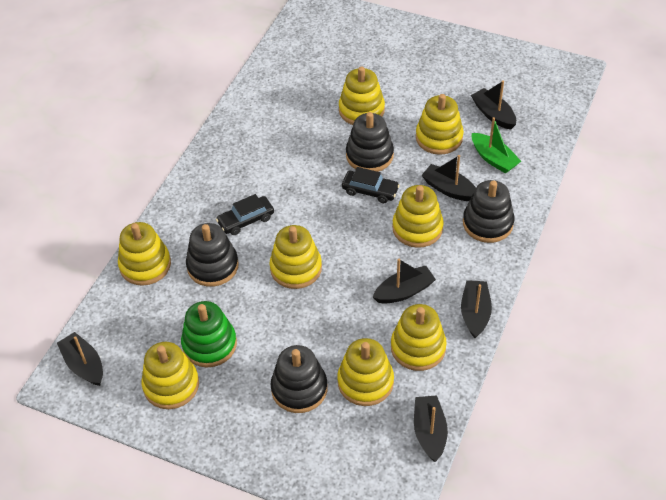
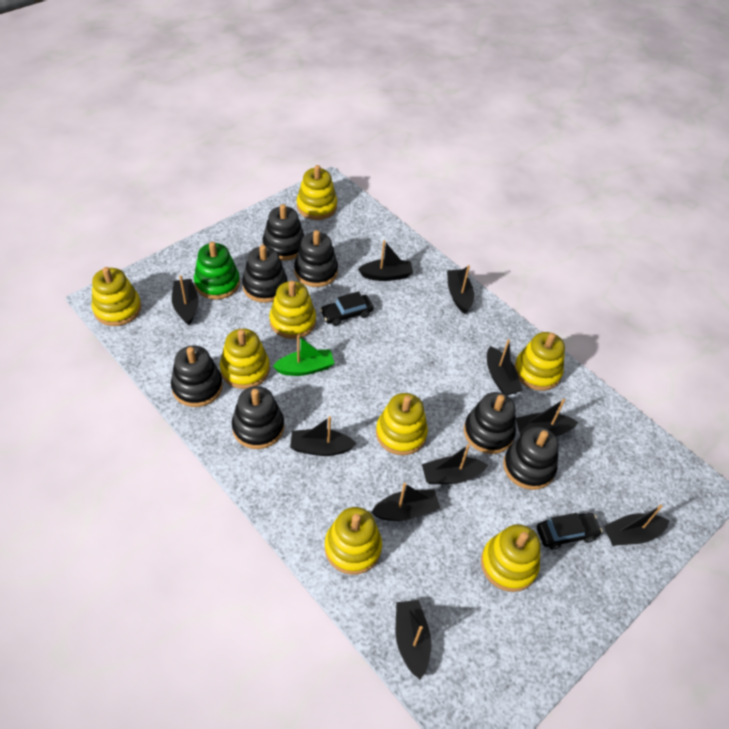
black boat: [57,332,103,386] [373,258,436,304] [414,395,448,462] [421,155,476,201] [461,280,492,338] [471,80,516,130] = 6 -> [172,275,199,325] [290,416,357,456] [358,240,413,281] [371,483,440,521] [396,600,431,679] [422,444,488,484] [447,265,474,314] [487,339,523,395] [516,399,578,436] [604,505,670,546] = 10
black stacking toy: [186,223,239,287] [270,345,327,413] [346,112,394,172] [463,180,514,243] = 4 -> [171,346,223,407] [232,386,284,449] [242,245,287,303] [262,204,305,261] [294,230,338,287] [464,392,516,454] [503,427,559,490] = 7

